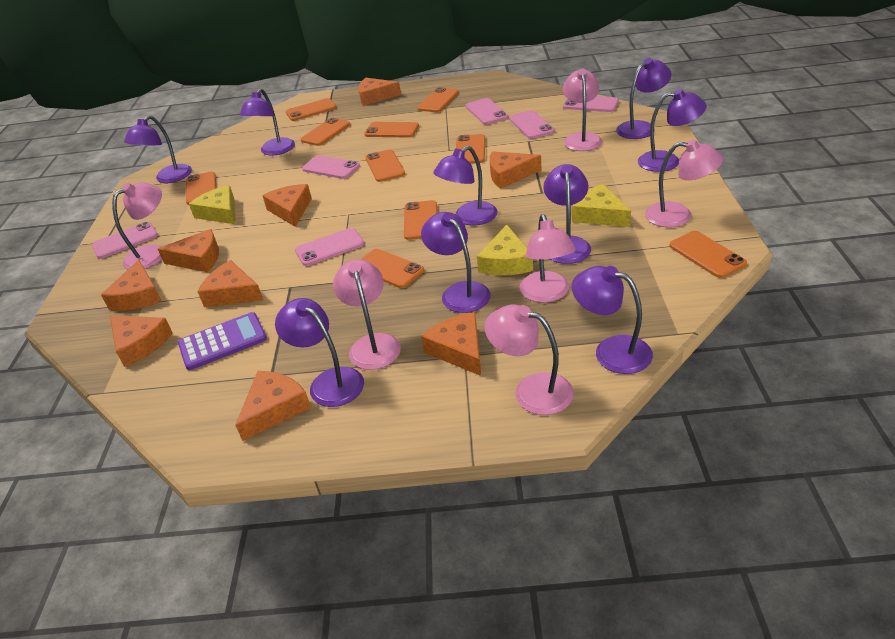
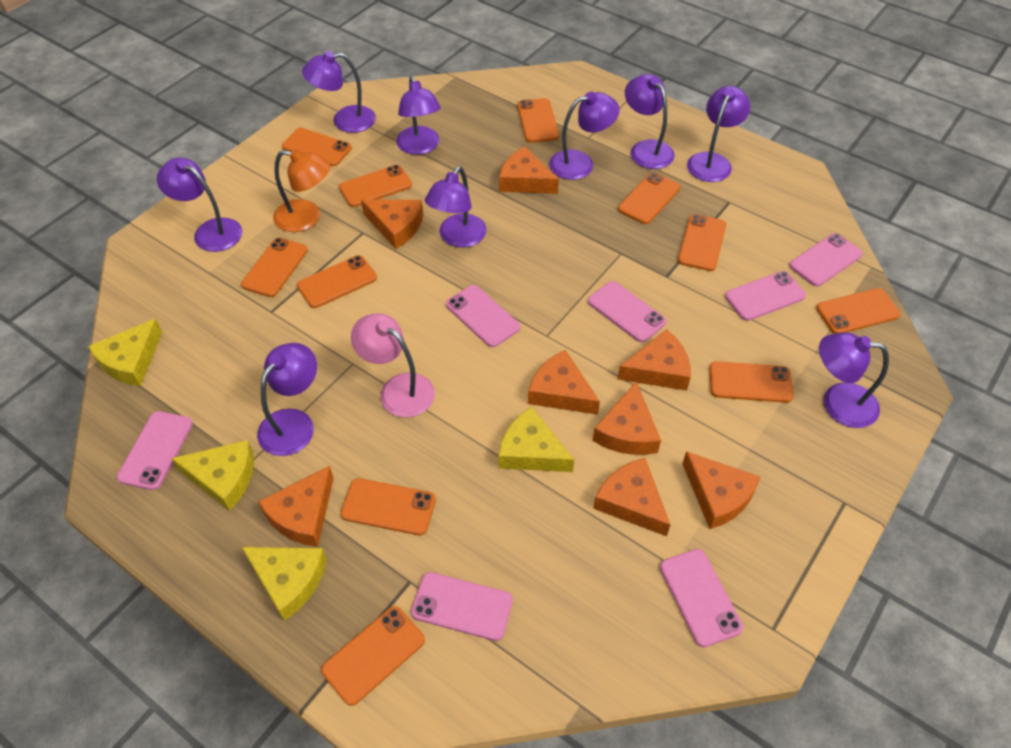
orange cheese: [101,260,162,311] [110,315,173,367] [158,229,219,272] [198,260,263,307] [235,371,311,441] [262,184,312,227] [358,78,401,106] [421,312,481,376] [490,151,541,189] = 9 -> [258,466,334,547] [361,200,423,249] [499,147,559,194] [528,350,600,415] [592,382,661,455] [593,458,670,536] [617,330,691,391] [682,451,761,529] = 8
orange lamp: none = 0 -> [273,149,331,232] = 1
orange phone: [186,171,216,205] [286,98,336,121] [301,118,350,146] [361,249,424,288] [364,122,419,138] [366,149,405,182] [404,200,437,240] [417,87,459,112] [456,134,485,164] [669,231,747,278] = 10 -> [241,238,308,297] [282,128,352,166] [297,255,377,308] [321,606,425,706] [339,165,412,207] [341,478,436,535] [517,98,559,143] [618,172,680,224] [678,214,726,271] [709,361,794,403] [816,288,900,334] = 11
pink lamp: [112,182,162,269] [333,259,401,370] [485,304,574,415] [520,214,576,303] [563,69,602,151] [645,139,723,227] = 6 -> [351,313,435,417] = 1
pink phone: [92,222,158,259] [295,228,364,266] [302,155,360,179] [466,98,508,124] [509,110,554,139] [563,96,619,112] = 6 -> [117,411,193,490] [411,572,513,641] [446,285,520,347] [588,281,666,342] [660,549,743,647] [725,271,806,321] [789,233,863,286] = 7
purple calculator: [178,312,267,370] = 1 -> none = 0
yellow cheese: [189,185,236,224] [477,225,533,275] [572,184,631,227] = 3 -> [88,318,162,386] [171,440,254,511] [242,547,327,621] [498,407,574,472] = 4

